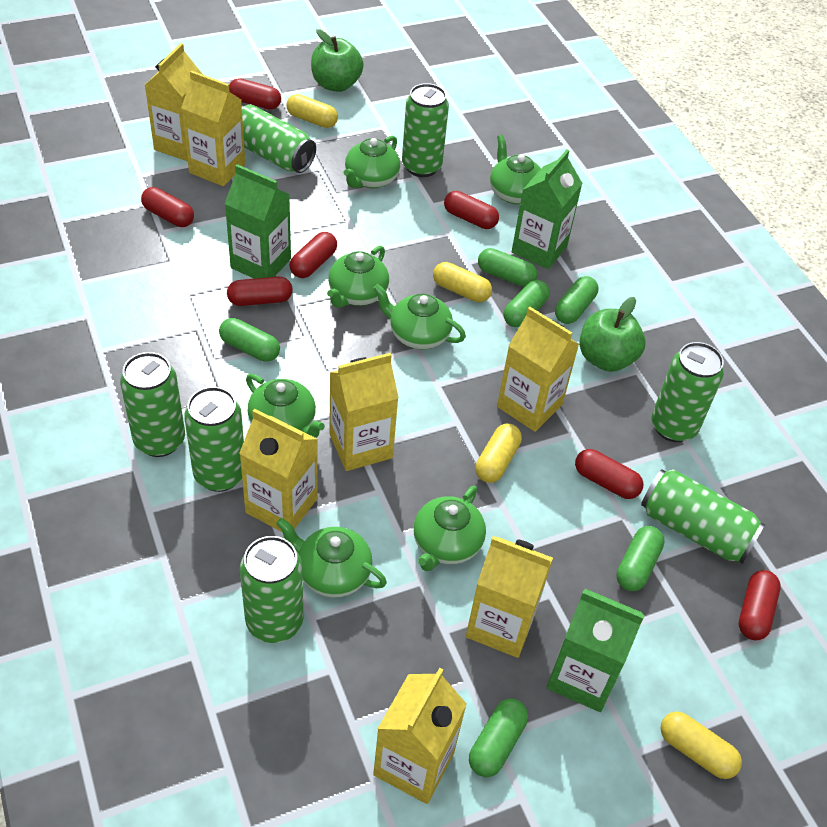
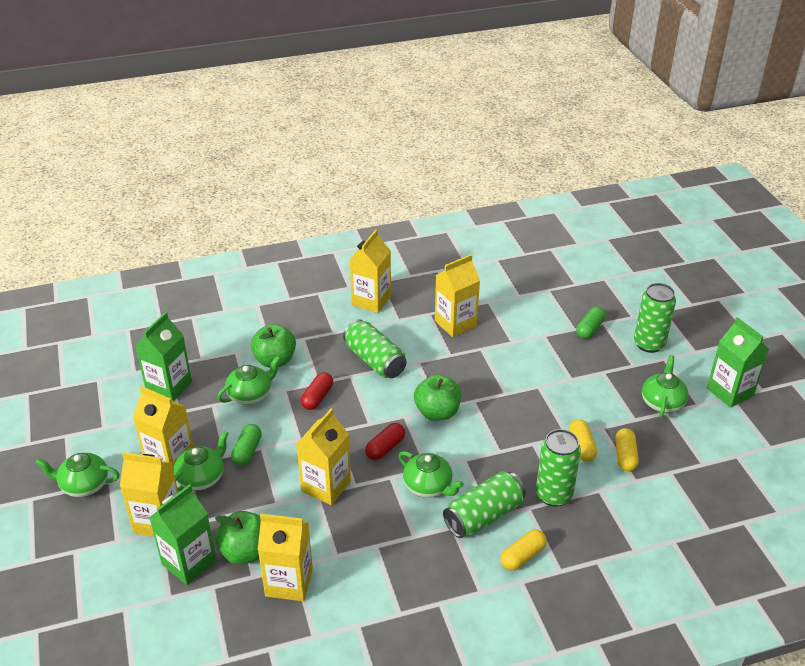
green apple: [311,29,364,92] [580,297,645,372] = 2 -> [215,511,261,565] [251,324,296,367] [414,375,461,421] = 3
green can: [120,352,185,457] [184,387,244,492] [240,536,303,643] [242,104,316,173] [402,83,449,177] [641,469,765,564] [651,342,724,442] = 7 -> [343,319,407,378] [443,471,526,538] [536,429,581,507] [634,283,676,353] = 4
green capsule: [219,318,280,362] [469,698,528,777] [478,248,538,287] [504,280,550,327] [555,276,598,324] [617,526,664,591] = 6 -> [231,424,262,466] [576,307,605,339] = 2
green teapot: [246,374,325,438] [276,518,387,598] [327,246,389,308] [344,136,400,189] [373,284,466,349] [413,486,486,571] [490,135,541,204] = 7 -> [36,453,120,497] [173,430,229,492] [217,356,281,405] [398,451,464,498] [642,355,689,418] = 5
red capsule: [141,187,194,227] [227,277,293,306] [229,78,281,110] [290,232,337,278] [444,191,499,229] [575,449,643,499] [739,570,781,640] = 7 -> [301,372,333,410] [365,423,405,460] = 2
yellow capsule: [286,94,338,128] [433,262,492,302] [475,424,522,483] [661,712,742,779] = 4 -> [501,530,547,571] [569,419,597,462] [615,428,639,471] = 3
yellow carton: [145,43,203,161] [181,70,245,186] [239,409,318,532] [329,353,399,471] [373,668,467,804] [466,536,553,658] [497,307,579,432] = 7 -> [120,452,178,537] [133,386,193,469] [258,514,313,601] [296,409,351,505] [350,229,391,313] [435,254,480,337] = 6

